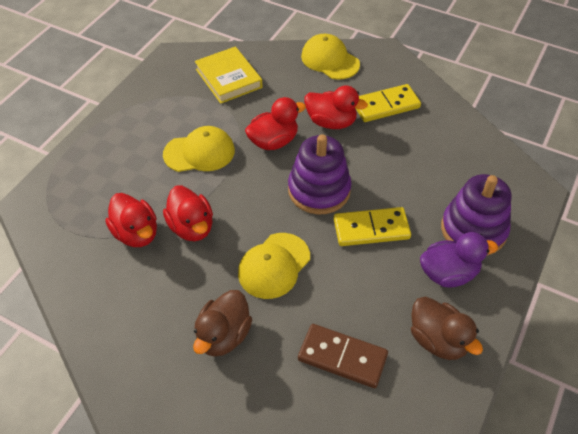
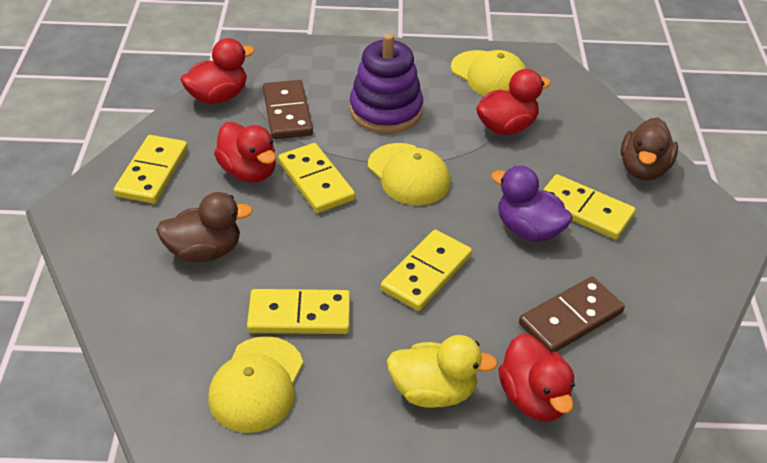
brown domino: [298,324,388,388] = 1 -> [263,80,313,139] [519,277,625,353] = 2
purple stacking toy: [288,134,351,215] [441,174,511,256] = 2 -> [350,33,423,133] = 1
yellow book: [195,46,262,104] = 1 -> none = 0
yellow domino: [334,207,411,246] [356,84,421,122] = 2 -> [114,135,188,204] [247,289,350,334] [278,143,355,213] [381,230,472,311] [543,174,636,239] = 5
yellow duck: none = 0 -> [387,335,498,408] = 1

